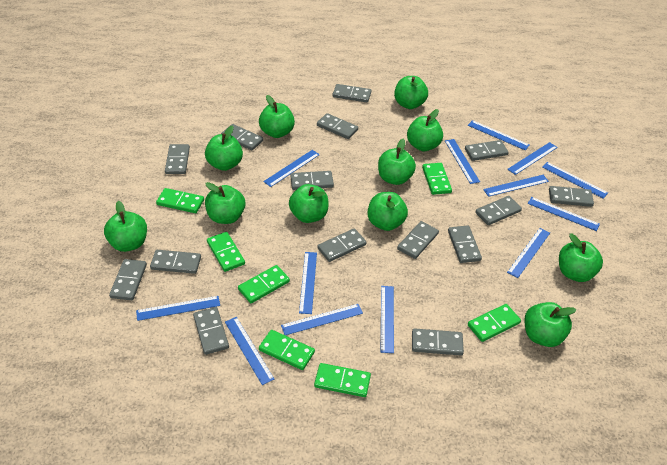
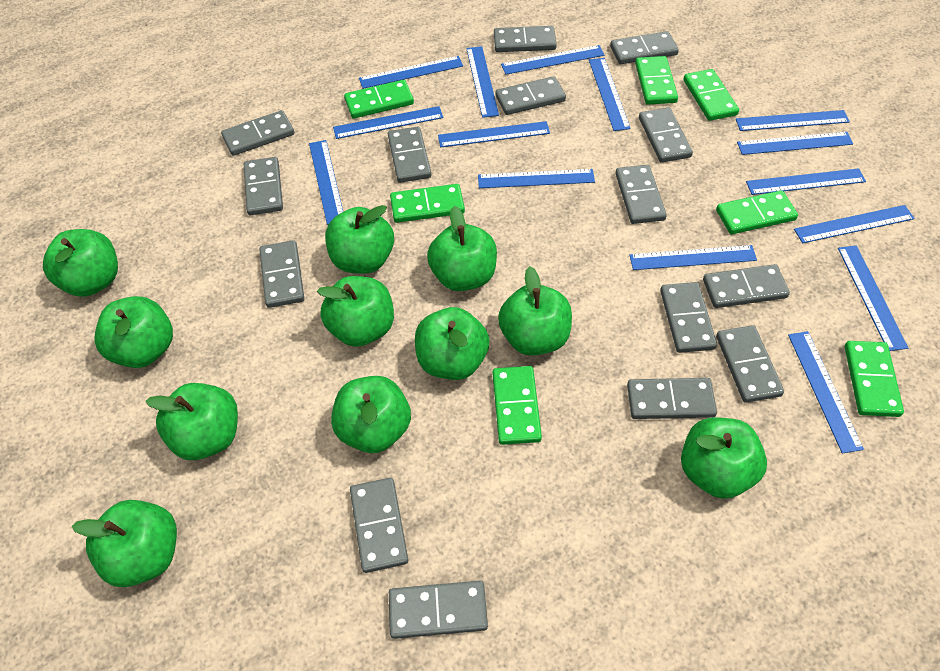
blue ruler: [136,296,220,321] [225,317,274,385] [263,150,320,187] [281,304,363,335] [299,252,317,314] [381,286,394,353] [445,139,480,184] [468,120,530,150] [483,175,549,197] [507,142,558,175] [507,228,550,278] [528,197,600,231] [542,162,608,199] = 13 -> [309,140,343,225] [333,106,443,139] [359,56,463,89] [438,121,550,147] [466,46,499,118] [478,169,595,188] [501,45,605,75] [589,58,631,131] [629,245,757,270] [736,110,850,131] [737,132,853,155] [746,168,866,195] [788,331,864,453] [794,205,915,243] [838,245,908,351] = 15

